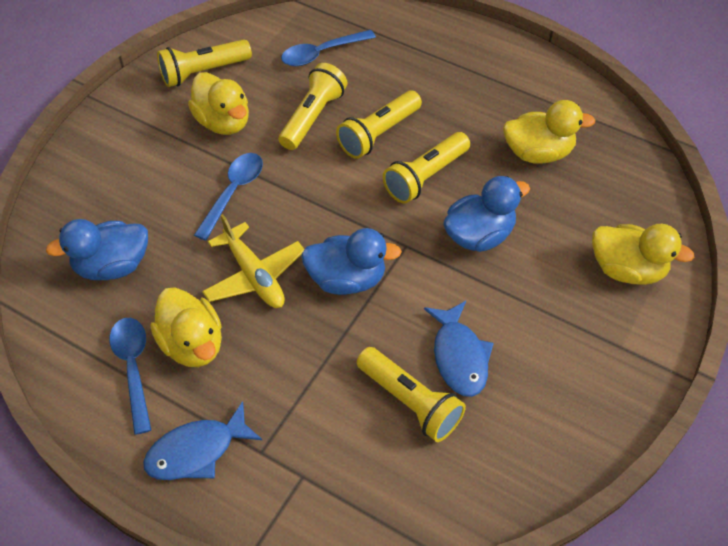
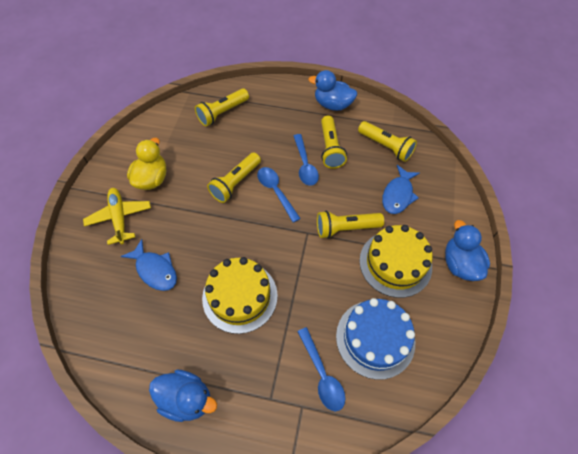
blue cake: none = 0 -> [336,298,415,380] = 1
yellow cake: none = 0 -> [202,257,278,334] [359,225,433,298] = 2
yellow duck: [150,287,222,367] [188,72,249,135] [503,100,596,164] [592,224,694,285] = 4 -> [127,138,166,190] = 1

